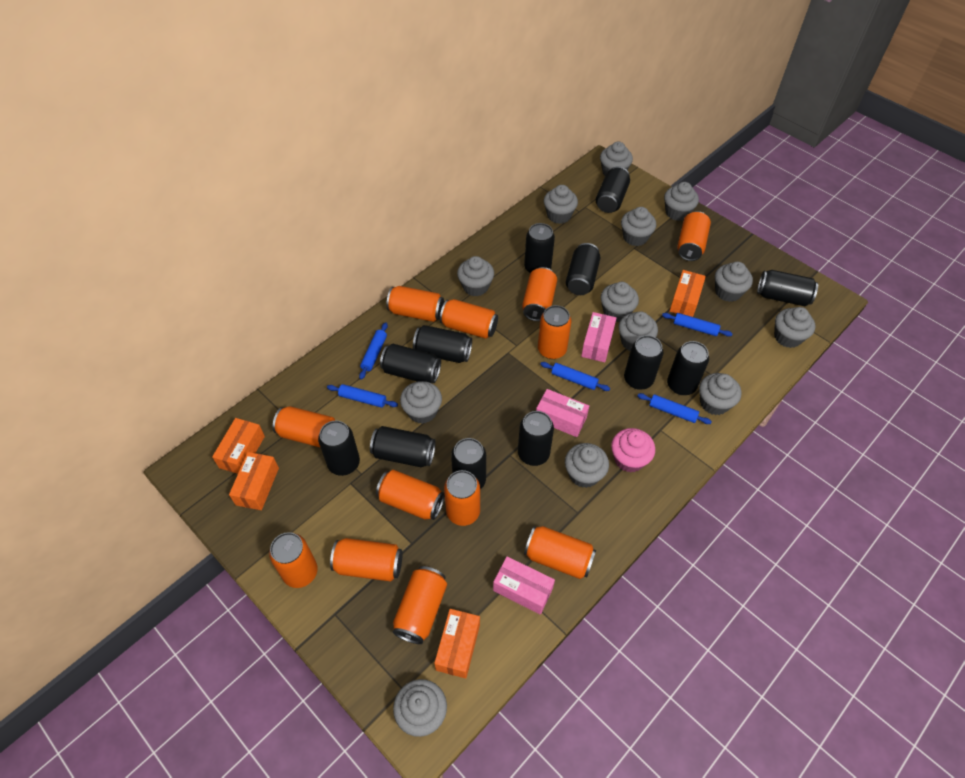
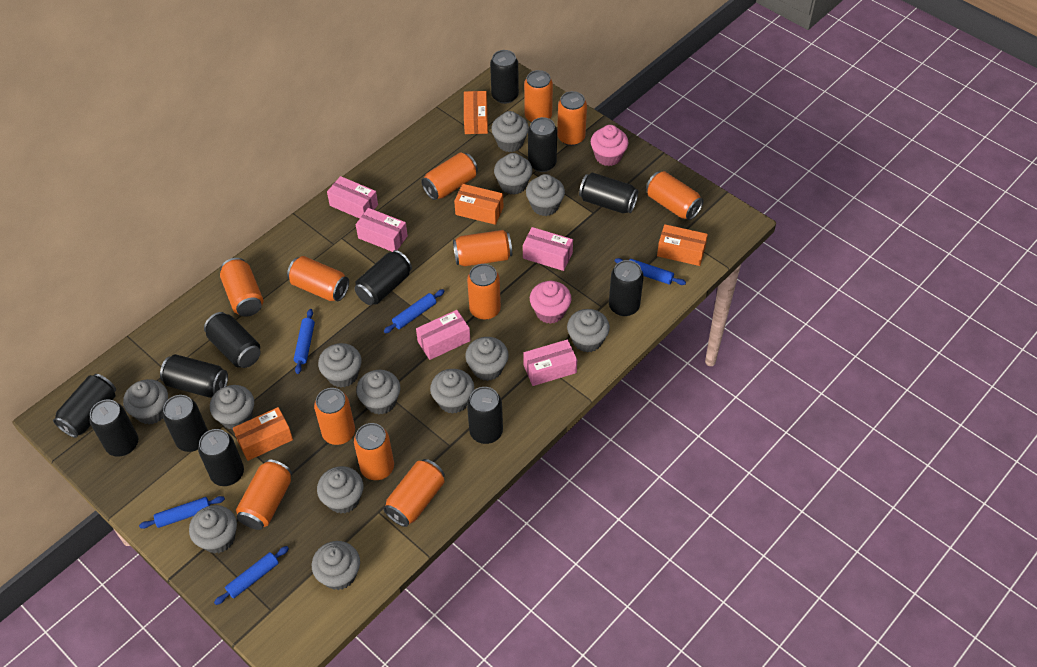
pink box: [493,556,555,615] [536,389,589,437] [581,312,617,362] = 3 -> [327,176,378,219] [356,208,408,252] [416,310,471,360] [523,227,573,271] [523,339,577,386] = 5
pink cupcake: [611,428,655,472] = 1 -> [530,281,571,324] [591,125,628,166] = 2

